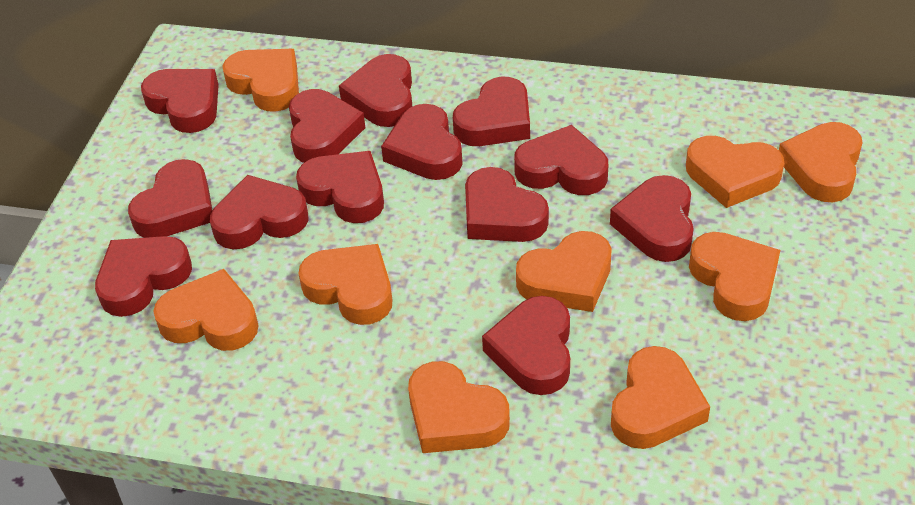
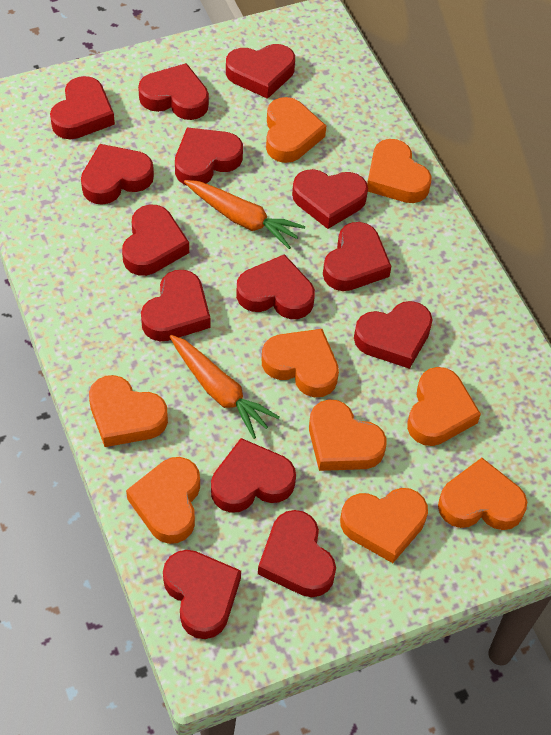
orange carrot: none = 0 -> [170,335,280,439] [184,180,305,249] = 2
red heart: [95,236,192,317] [128,159,213,238] [141,69,219,133] [210,175,309,249] [289,89,365,163] [296,151,384,223] [339,54,413,127] [381,104,463,180] [453,76,530,146] [465,167,549,242] [482,296,570,395] [514,125,608,195] [610,175,694,262] = 13 -> [50,76,115,139] [81,144,154,205] [122,205,189,276] [138,63,209,120] [141,270,211,341] [163,550,241,639] [175,128,243,185] [211,438,296,513] [226,44,295,99] [236,254,315,319] [258,510,336,597] [292,169,368,229] [323,222,391,291] [354,301,433,369] = 14

